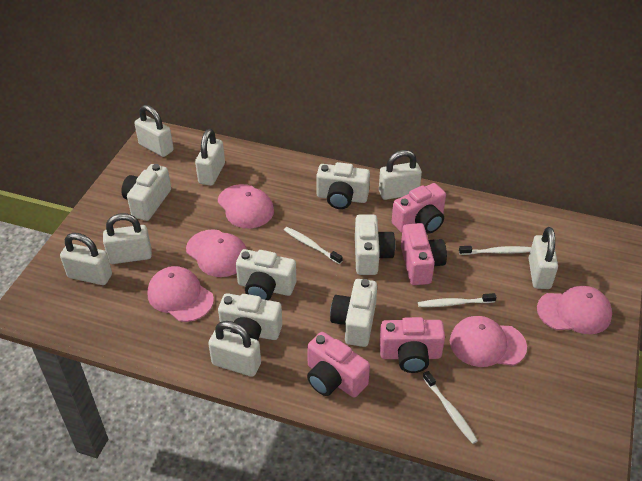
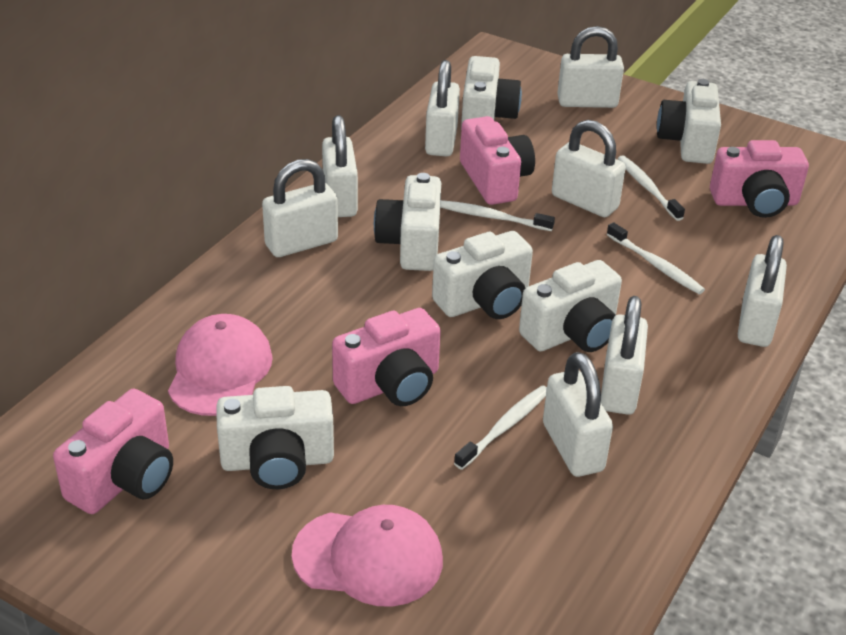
pink cap: [147,266,214,322] [186,229,247,277] [218,184,274,228] [450,316,527,367] [537,286,612,334] = 5 -> [168,314,273,416] [292,505,443,607] = 2
white padlock: [60,233,112,285] [103,213,152,264] [134,105,174,157] [195,129,225,186] [208,321,261,377] [379,150,422,200] [529,227,558,289] = 7 -> [262,159,338,257] [322,115,358,217] [425,60,460,157] [543,352,613,477] [552,120,626,217] [557,26,624,108] [601,296,648,415] [738,235,787,347] = 8

